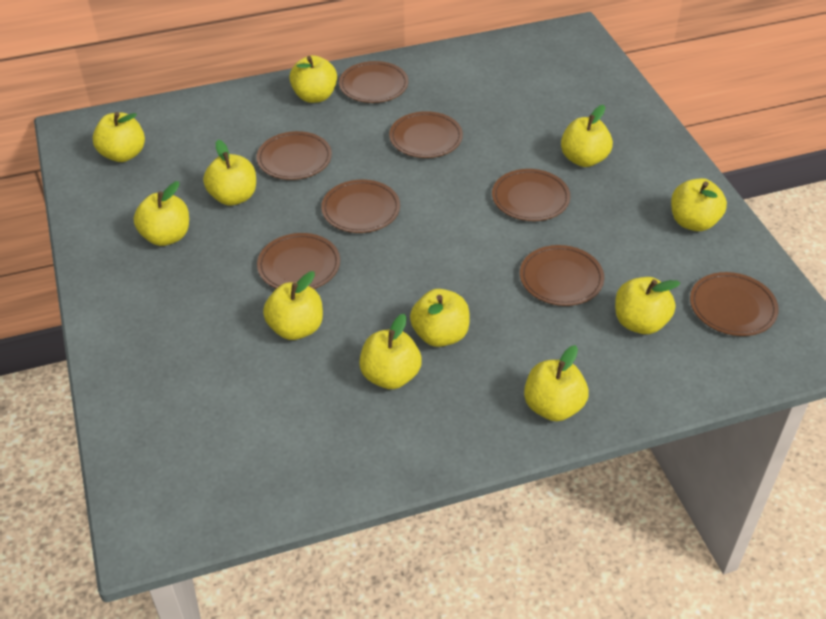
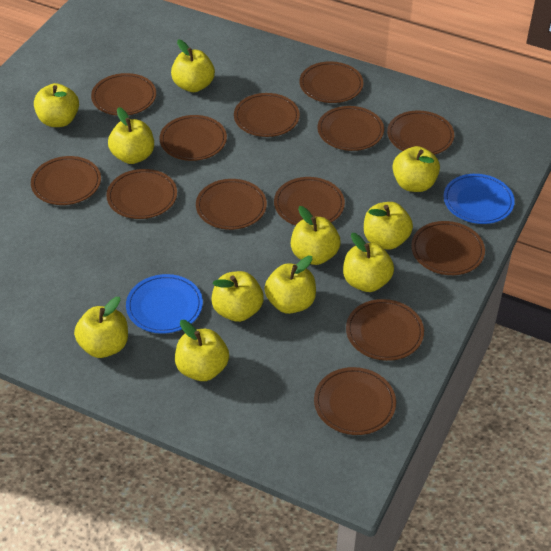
blue plate: none = 0 -> [126,274,203,334] [444,174,515,224] = 2
brown plate: [257,131,332,180] [257,233,340,289] [321,180,400,233] [339,61,408,103] [389,111,463,158] [492,169,570,221] [520,245,604,306] [690,272,779,336] = 8 -> [31,156,101,205] [91,73,156,116] [106,169,177,219] [159,115,227,161] [196,179,267,230] [234,93,300,137] [274,177,345,225] [299,61,364,103] [314,367,396,435] [317,106,384,151] [346,299,424,361] [387,110,454,155] [411,221,485,275] = 13

